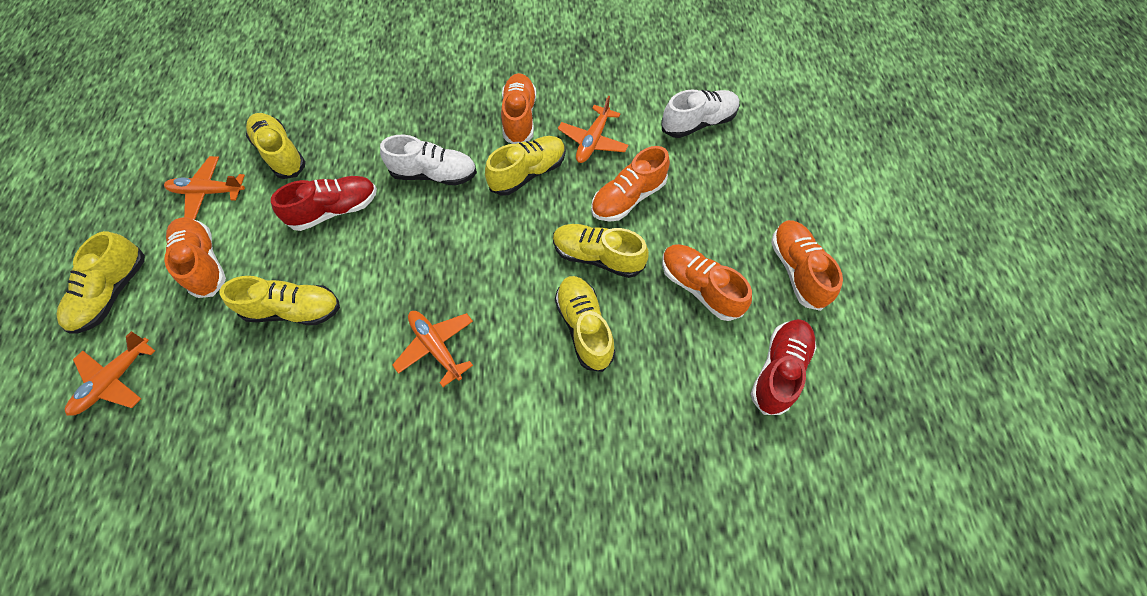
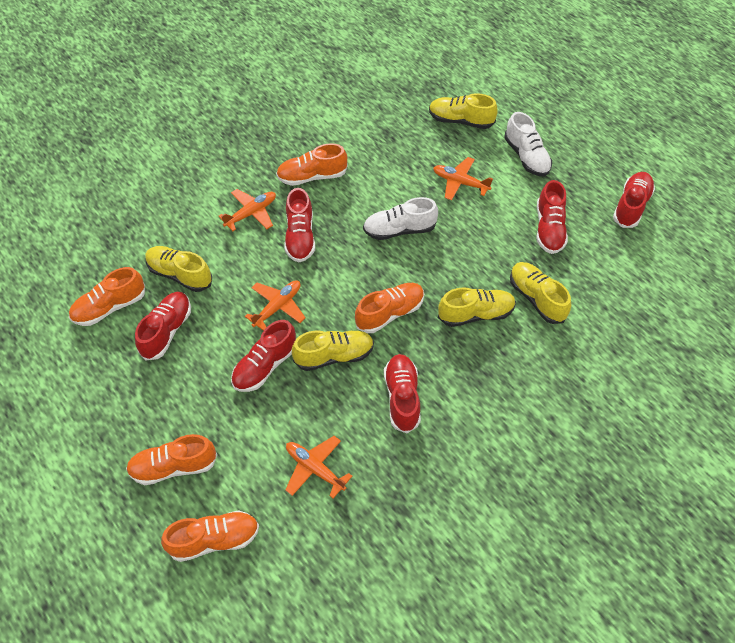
red shoe: [271,176,377,231] [751,319,816,415] = 2 -> [135,292,191,361] [231,320,296,392] [285,188,315,262] [384,354,421,433] [537,180,568,254] [613,172,655,228] = 6
yellow shoe: [57,231,145,333] [220,276,340,325] [246,113,306,179] [485,136,566,196] [553,224,649,278] [555,276,615,372] = 6 -> [145,246,212,292] [292,330,374,371] [429,93,498,129] [438,287,516,327] [510,262,571,324] = 5

